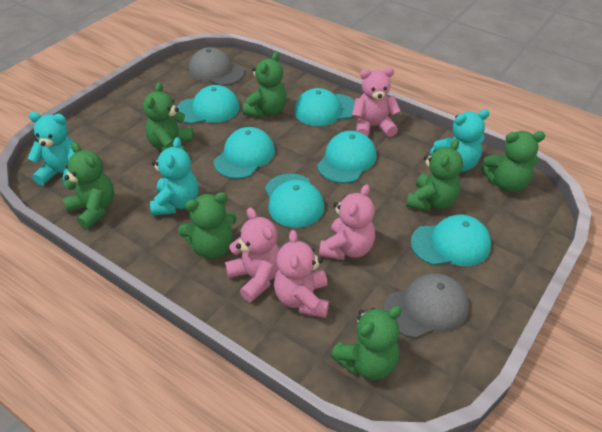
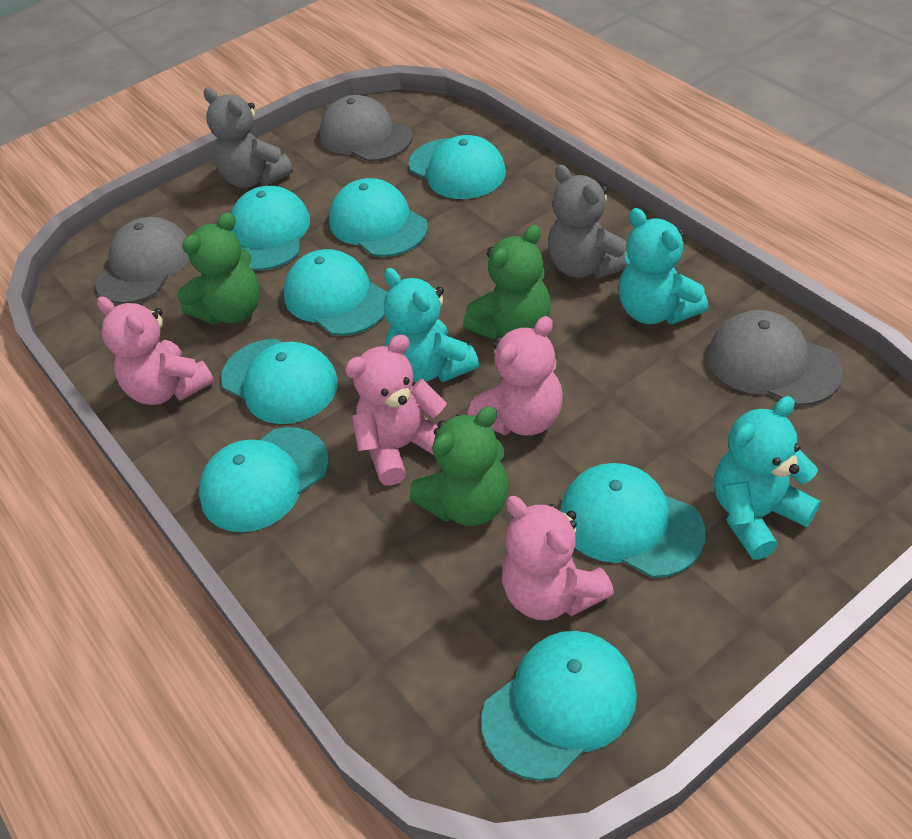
green teddy bear: [63,142,114,229] [143,82,194,153] [178,192,237,259] [242,52,287,117] [330,306,402,380] [406,139,463,211] [481,131,545,192] = 7 -> [177,212,260,325] [410,406,509,526] [463,225,551,340] = 3
grey cap: [189,47,244,86] [383,274,469,338] = 2 -> [95,217,189,304] [320,95,412,162] [708,310,843,406] = 3
grey teddy bear: none = 0 -> [204,88,293,188] [548,165,628,278] = 2
turquoise cap: [177,85,240,124] [214,127,275,179] [265,174,324,228] [294,88,355,126] [317,131,377,183] [411,215,491,266] = 6 -> [199,427,329,532] [221,339,338,424] [231,186,310,271] [284,249,387,336] [329,178,428,257] [409,135,506,199] [481,631,637,781] [560,463,706,578] = 8

